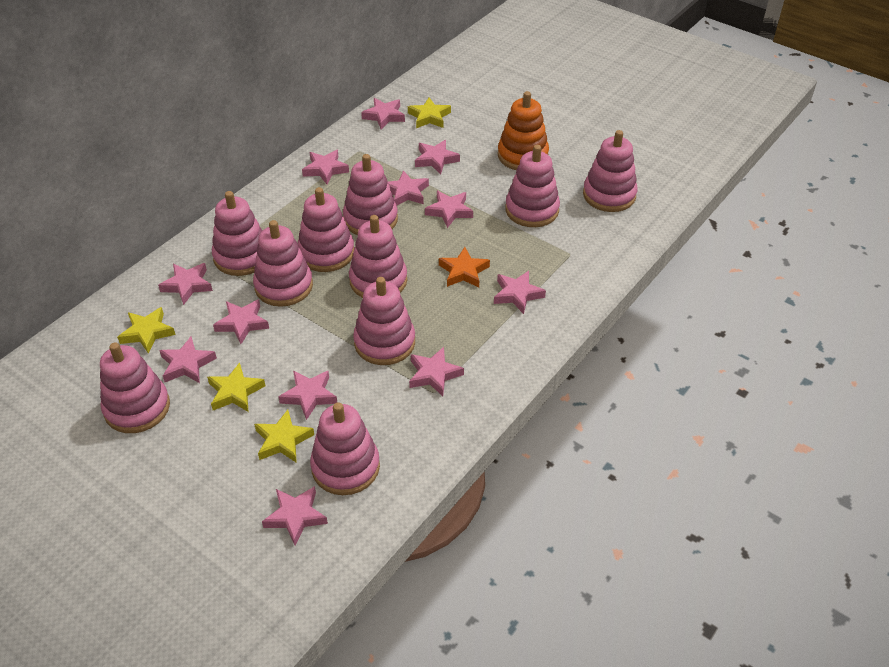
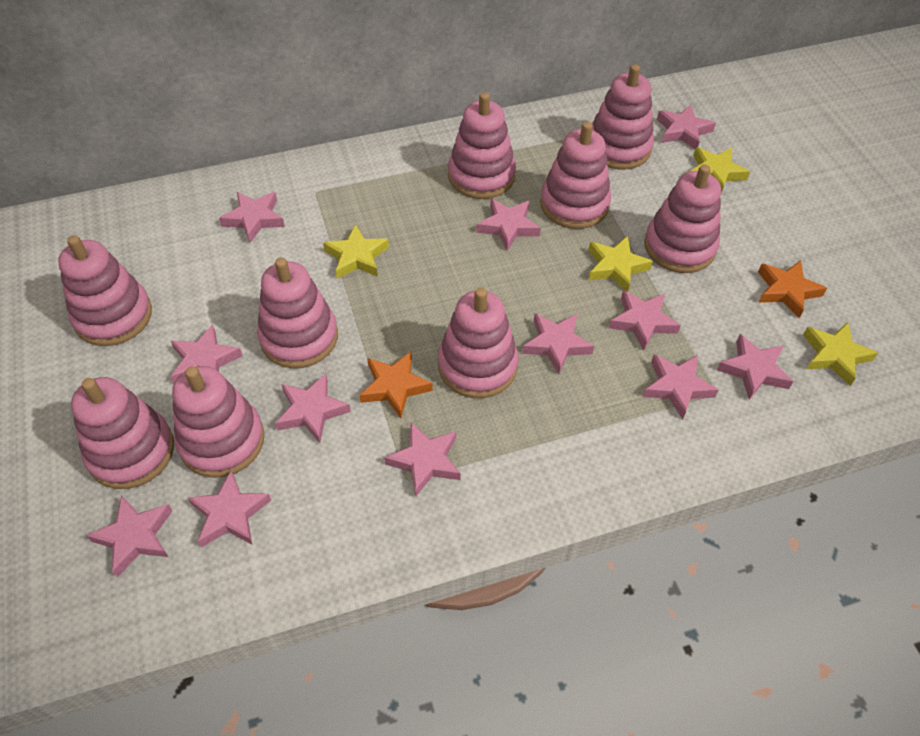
orange stacking toy: [498,91,549,170] = 1 -> none = 0
orange star: [439,247,490,288] = 1 -> [359,352,433,418] [758,260,827,318] = 2
pink stacking toy: [100,342,170,433] [212,191,262,276] [253,220,313,307] [297,187,354,272] [310,402,380,495] [343,154,398,235] [349,215,407,298] [353,277,415,365] [505,145,560,227] [583,130,638,212] = 10 -> [58,235,152,346] [71,377,174,489] [172,366,264,478] [257,257,338,368] [438,287,518,398] [448,92,516,199] [540,121,611,229] [592,64,654,170] [644,165,721,273] = 9

